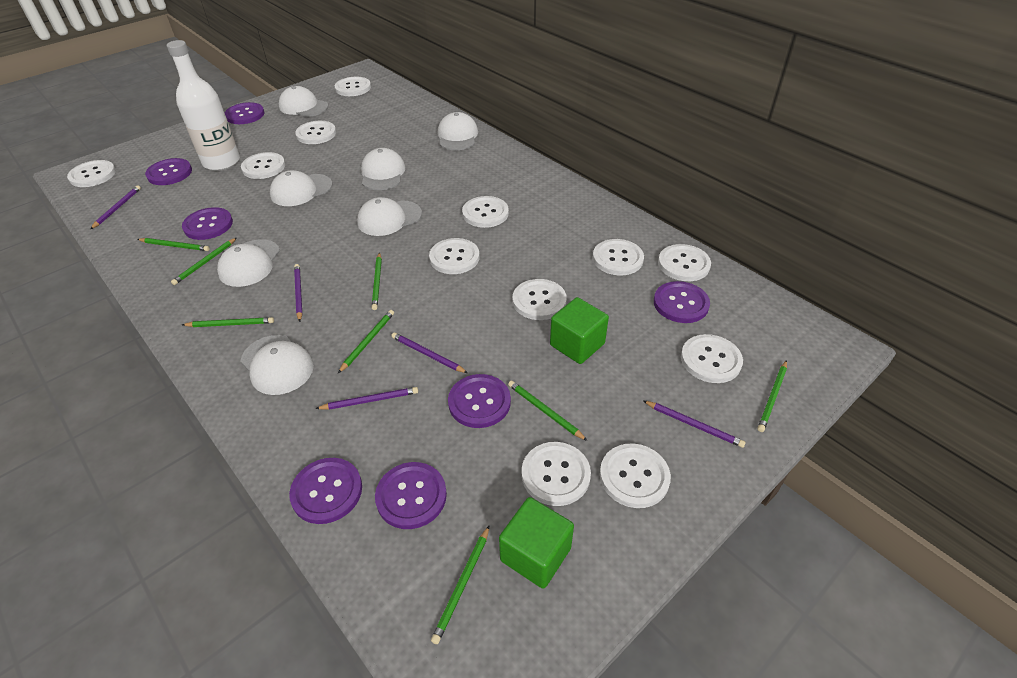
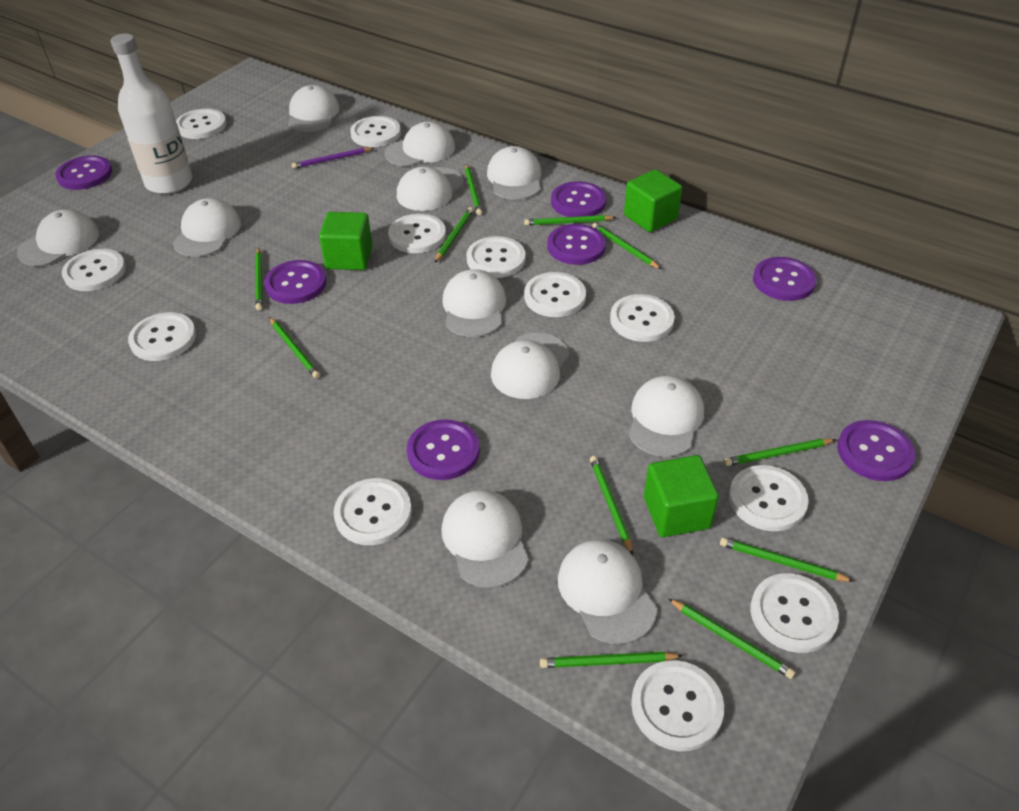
green cube: [499,497,574,589] [550,297,609,364] = 2 -> [319,212,373,270] [624,169,682,232] [644,455,719,537] = 3
green pencil: [137,238,210,251] [171,238,237,285] [182,317,274,327] [338,310,394,373] [372,252,382,310] [431,525,490,644] [508,381,588,441] [757,360,787,432] = 8 -> [255,247,262,310] [270,318,320,378] [435,207,473,263] [465,164,482,215] [524,215,616,226] [540,652,683,668] [590,456,633,555] [592,223,661,269] [668,598,795,679] [720,537,854,582] [724,439,836,466] = 11
purple pencil: [90,185,141,229] [294,264,302,322] [315,387,418,410] [391,332,468,373] [643,401,746,448] = 5 -> [292,147,374,169] = 1
white cap: [217,239,280,287] [240,335,314,395] [270,170,332,206] [279,86,328,117] [357,197,422,236] [361,148,405,190] [438,112,478,150] = 7 -> [17,210,99,266] [173,198,241,257] [288,85,340,132] [385,122,455,167] [397,167,463,211] [441,490,529,588] [442,269,506,337] [487,146,541,200] [491,333,569,399] [558,540,657,644] [629,375,704,457] = 11

